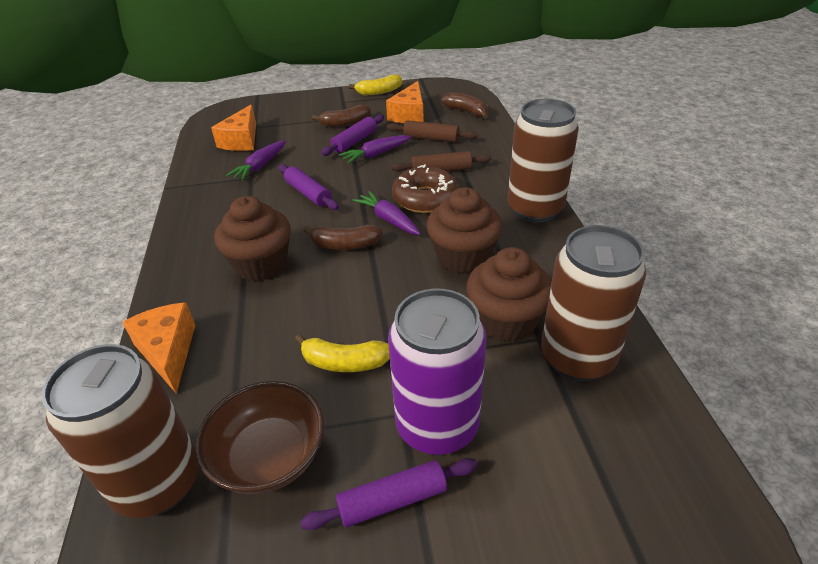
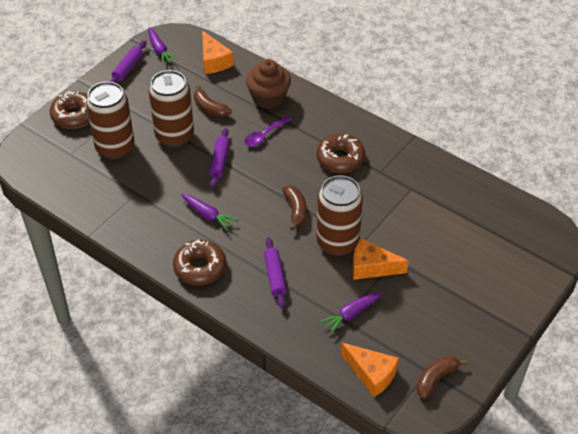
brown bowl: [195,381,324,495] = 1 -> none = 0
brown cupcake: [214,196,291,281] [426,187,502,273] [466,247,552,343] = 3 -> [246,59,291,109] = 1
brown donut: [392,164,458,213] = 1 -> [50,91,90,129] [173,240,226,285] [316,134,365,173] = 3
brown rolling pin: [387,120,477,142] [391,151,491,172] = 2 -> none = 0
purple can: [388,288,486,455] = 1 -> none = 0
purple spoon: none = 0 -> [245,116,292,146] = 1
yellow banana: [295,334,390,372] [349,75,402,95] = 2 -> none = 0

